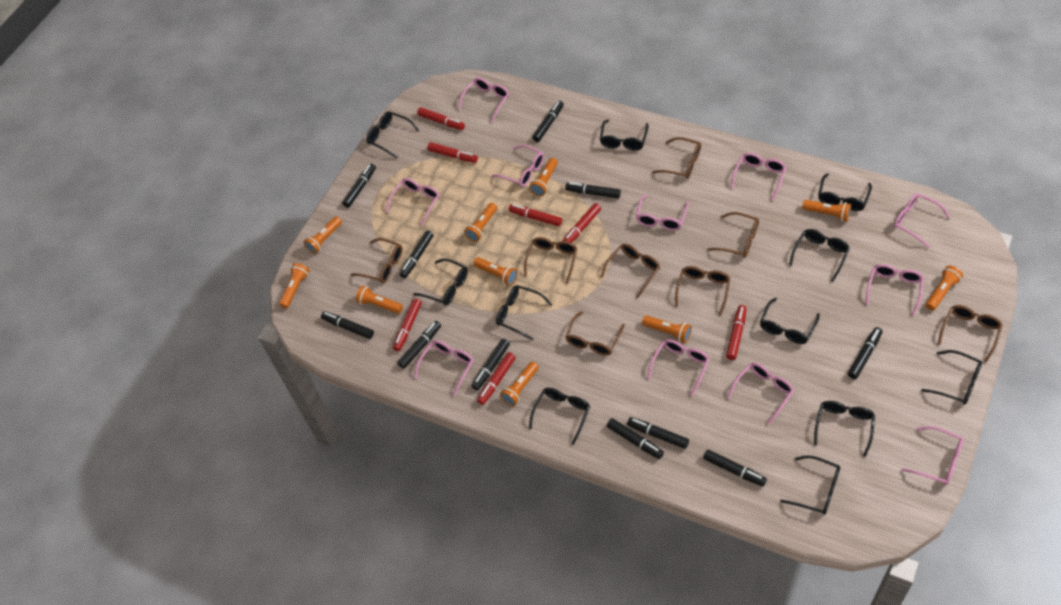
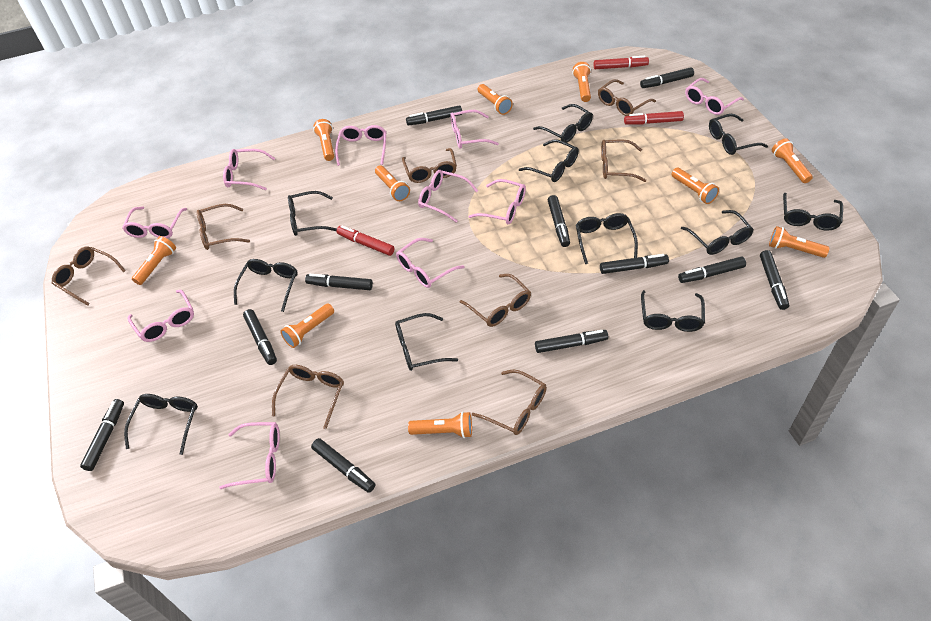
pink glasses: [386,178,440,226] [414,340,474,396] [458,78,509,122] [492,145,544,187] [636,194,689,231] [648,339,710,396] [727,363,794,425] [731,153,786,200] [866,264,924,315] [894,193,950,248] [901,426,964,485] = 11 -> [122,206,187,238] [128,290,194,342] [219,422,280,489] [223,149,275,190] [335,125,386,166] [396,238,464,288] [418,170,478,223] [450,110,499,149] [468,179,526,224] [685,78,744,115] = 10
red marker: [393,299,422,351] [417,107,465,130] [427,142,478,163] [477,352,516,405] [509,204,562,226] [562,203,601,243] [726,305,747,360] = 7 -> [336,225,395,256] [594,56,649,69] [624,111,684,125] = 3

